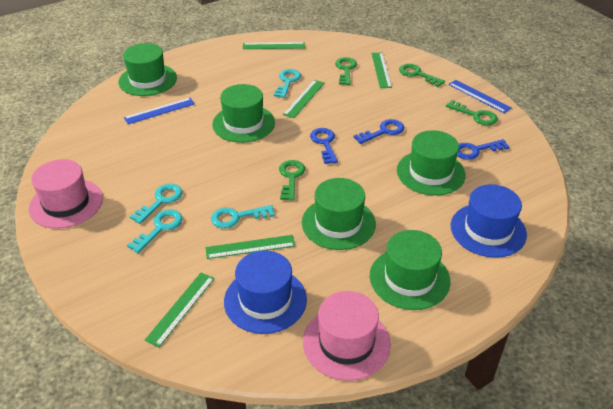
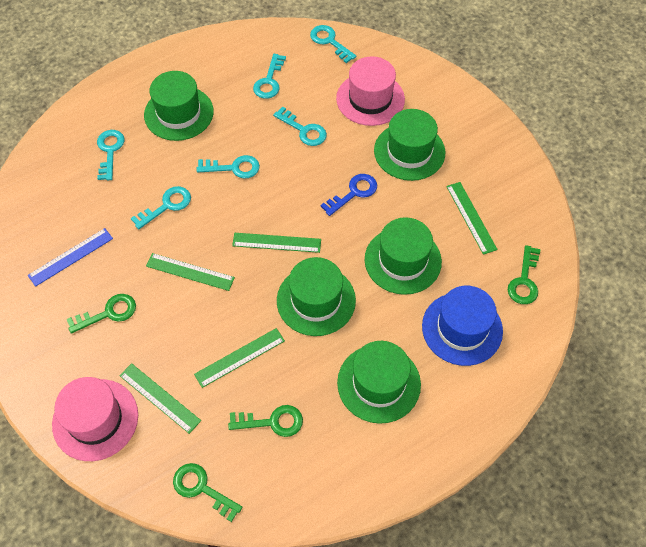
blue hat: [224,250,307,334] [450,184,527,258] = 2 -> [422,286,503,366] = 1
blue key: [310,128,338,164] [354,119,405,144] [457,139,509,160] = 3 -> [321,174,377,216] = 1
blue ruler: [124,98,195,124] [448,80,511,113] = 2 -> [28,228,113,287] = 1
turquoise key: [127,210,183,253] [129,184,182,224] [211,205,275,228] [274,69,301,98] = 4 -> [97,130,125,180] [131,186,191,229] [197,155,260,179] [253,54,286,99] [273,106,327,146] [310,25,356,63] = 6

